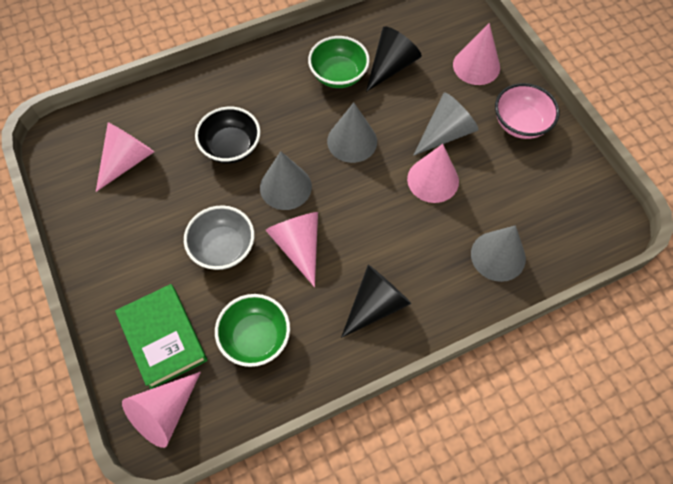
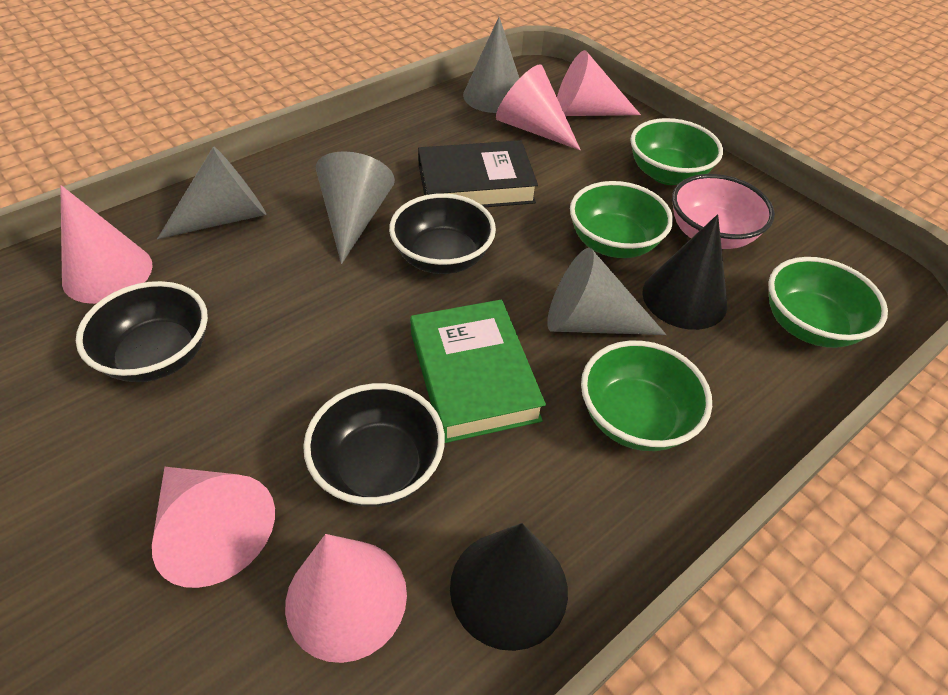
black book: none = 0 -> [418,140,538,207] = 1
black bowl: [195,107,260,164] = 1 -> [76,281,208,382] [303,383,445,507] [389,193,496,274] = 3
green bowl: [215,294,290,367] [308,36,370,88] = 2 -> [570,181,673,258] [581,340,712,451] [631,118,723,185] [768,257,888,348] = 4
grey bowl: [184,205,254,270] = 1 -> none = 0

